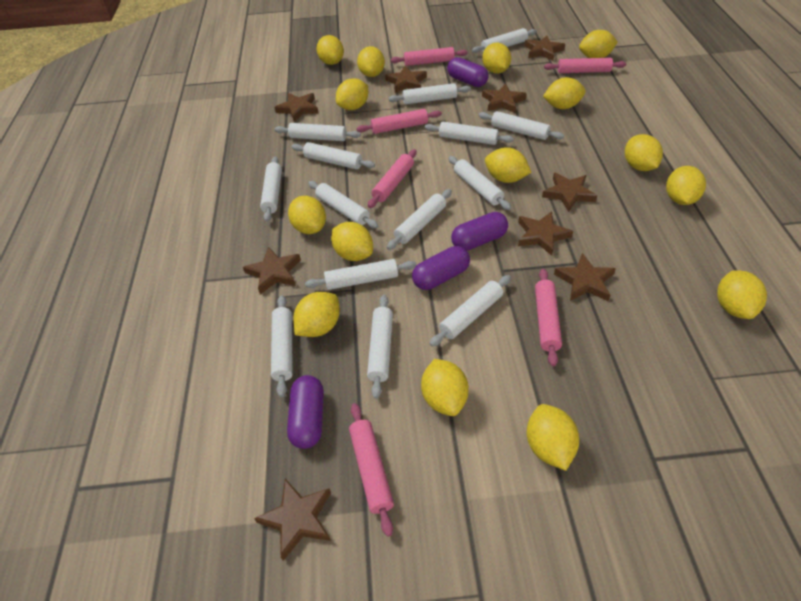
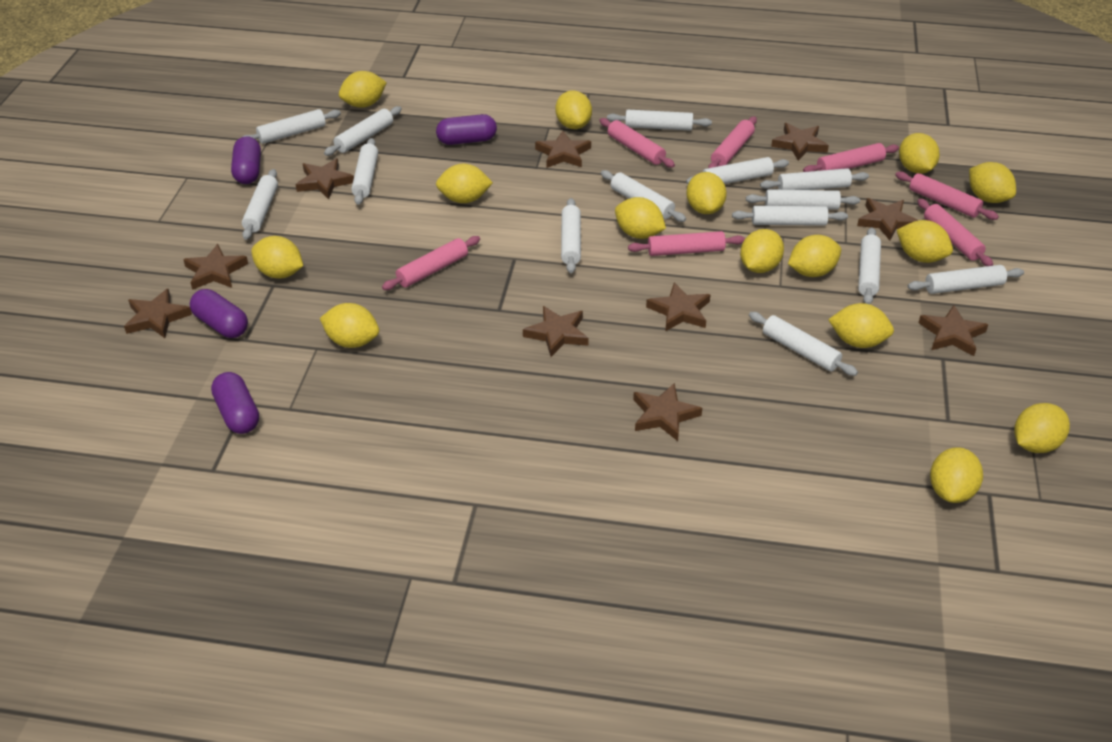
brown star: [243,247,301,294] [254,479,331,561] [274,93,318,122] [385,66,427,93] [482,83,527,113] [518,211,573,256] [524,36,565,61] [542,173,597,212] [554,253,616,301] = 9 -> [124,289,192,338] [183,244,248,290] [296,158,354,199] [523,306,589,357] [535,131,591,168] [633,383,702,441] [646,282,711,332] [771,123,829,161] [857,198,918,241] [918,305,988,356] = 10
pink rolling pin: [349,403,394,537] [356,109,442,134] [368,149,417,208] [391,47,467,66] [535,269,562,367] [544,58,626,73] = 6 -> [382,236,480,290] [600,118,675,168] [628,231,745,256] [708,117,757,168] [803,143,899,172] [895,171,999,220] [917,198,993,266] = 7

